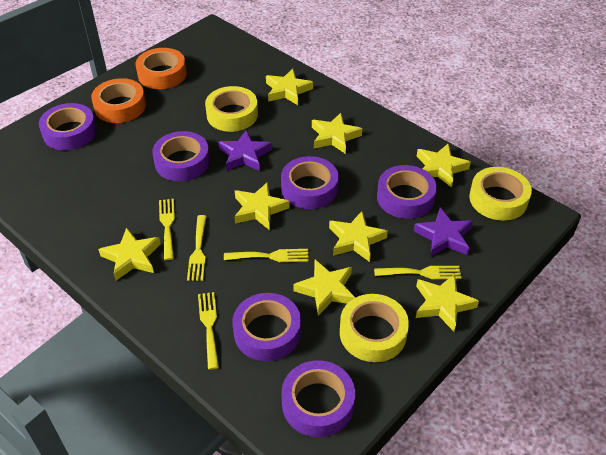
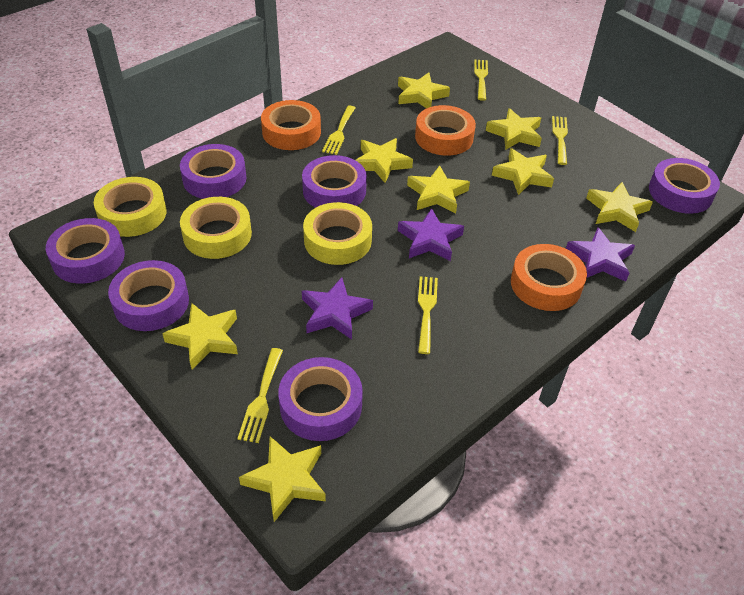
orange tape: [91,78,146,123] [136,48,187,89] = 2 -> [261,100,321,150] [415,105,476,156] [511,244,587,311] = 3
purple star: [218,130,272,171] [414,208,473,257] = 2 -> [302,277,373,340] [398,208,464,261] [566,227,635,282] = 3

